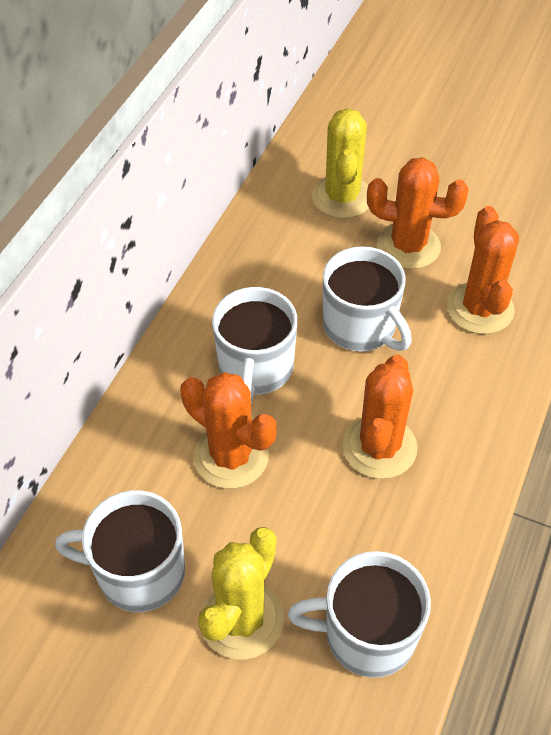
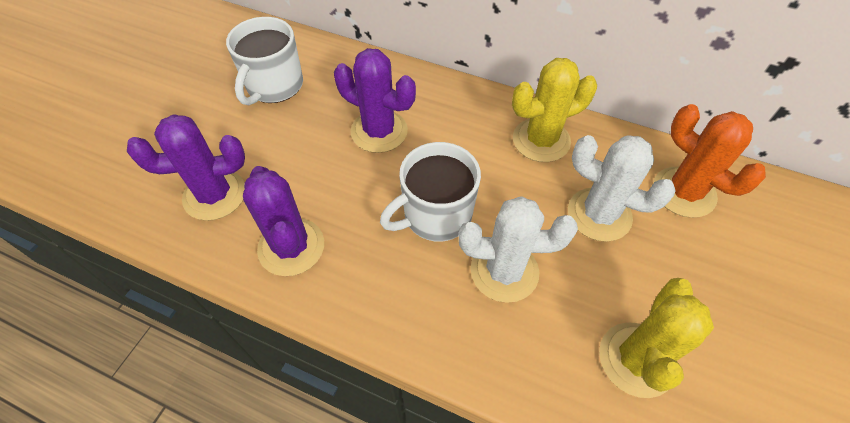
orange cactus: [180,372,276,489] [342,355,417,479] [367,157,469,269] [446,206,519,334] = 4 -> [653,104,766,218] = 1
purple cactus: none = 0 -> [127,114,245,221] [243,166,324,276] [334,48,416,153] = 3
white cactus: none = 0 -> [459,196,578,303] [568,135,675,242] = 2
white mug: [55,490,185,612] [212,287,297,404] [288,551,431,678] [323,246,412,352] = 4 -> [226,17,303,105] [380,142,481,241] = 2

